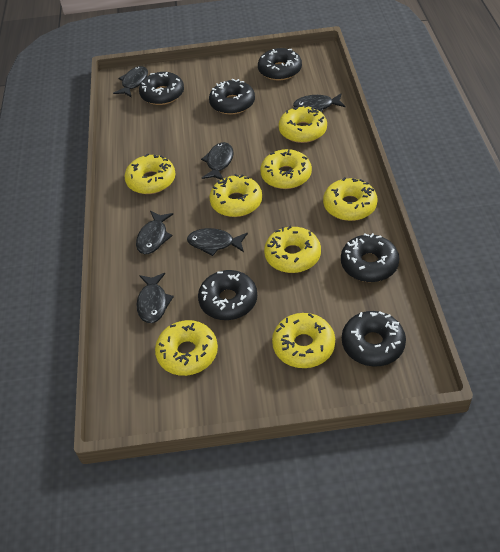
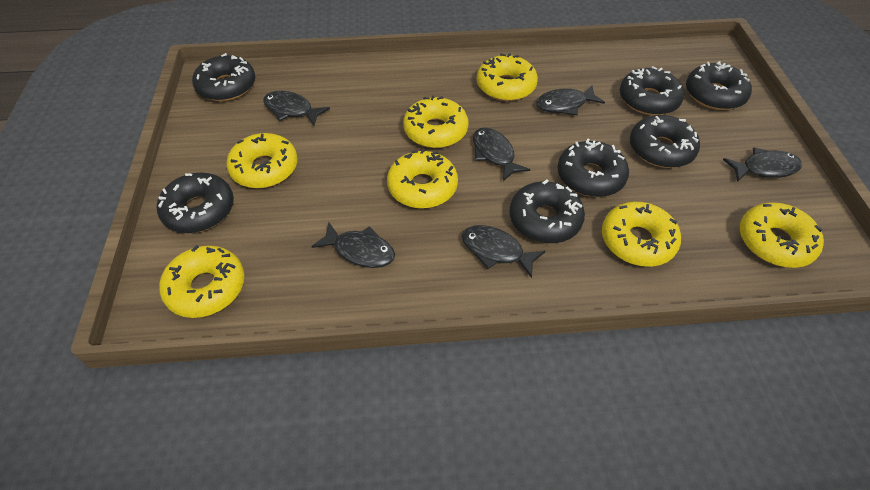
black donut: [139,72,184,105] [198,270,257,320] [209,79,255,115] [258,48,302,81] [341,233,399,282] [342,311,406,367] = 6 -> [157,173,234,233] [192,53,256,101] [509,180,585,243] [557,139,629,197] [620,66,684,115] [630,115,700,168] [686,61,752,110] = 7
yellow donut: [125,153,175,194] [155,320,218,376] [210,174,262,217] [260,149,312,189] [264,226,321,273] [272,313,335,368] [279,105,327,143] [323,177,378,221] = 8 -> [159,245,245,318] [226,133,298,188] [387,149,458,208] [403,95,469,148] [477,53,538,101] [602,201,681,267] [740,202,824,268] = 7

